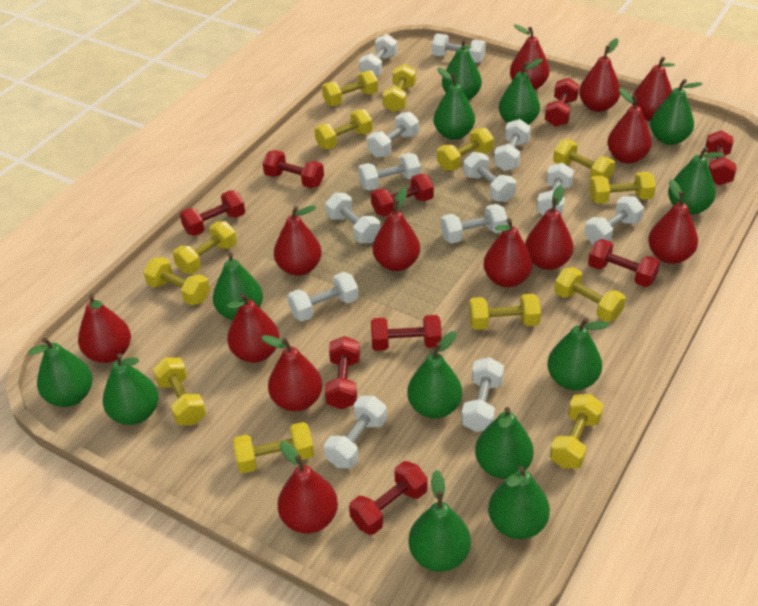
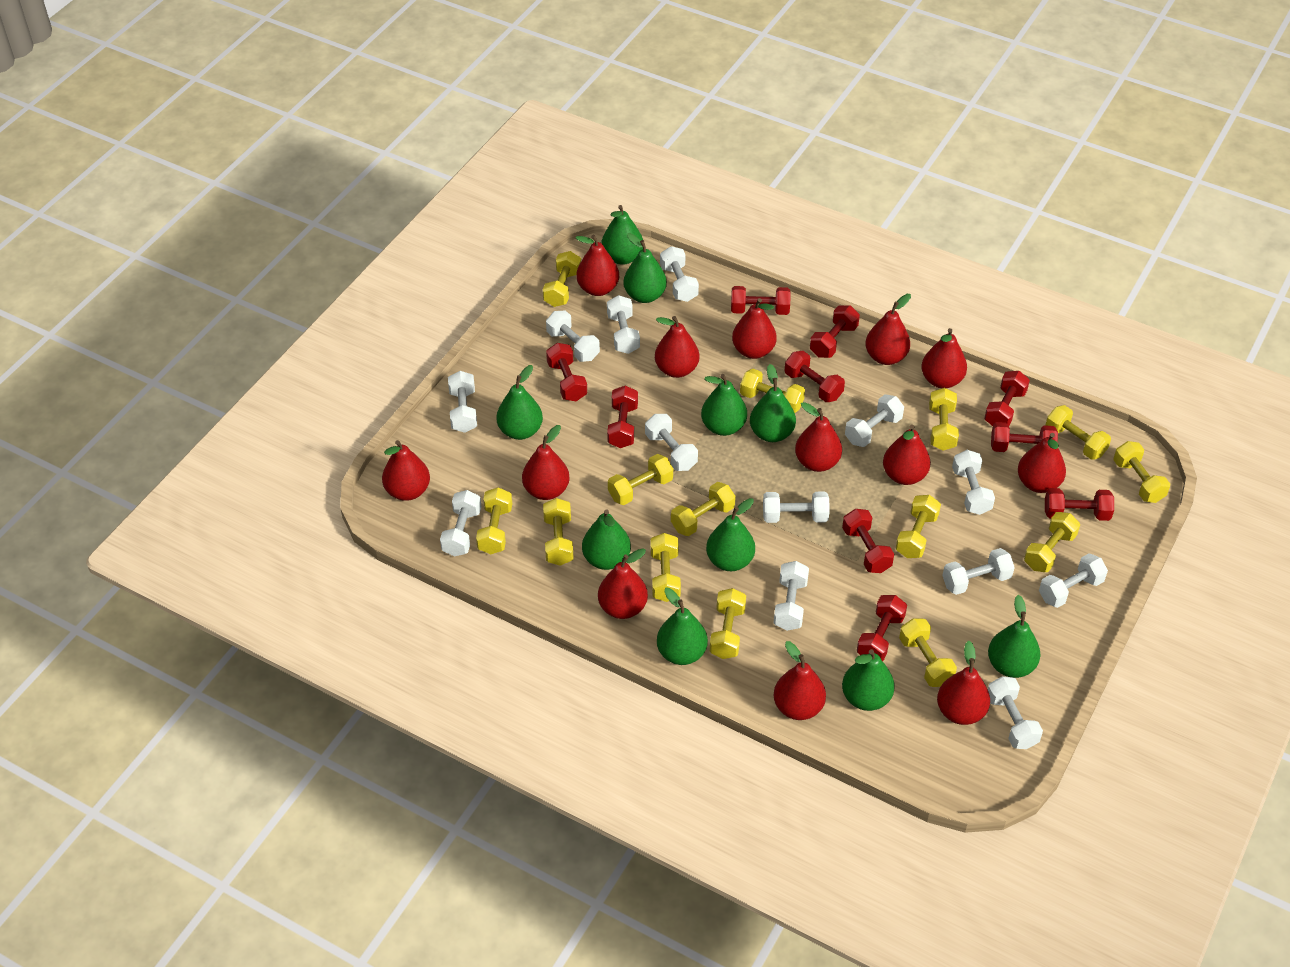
green pear: [28,337,92,407] [103,353,159,425] [213,253,263,320] [407,331,462,418] [409,470,471,572] [434,68,475,140] [442,39,482,100] [475,407,534,479] [488,466,550,539] [499,59,543,125] [547,318,609,390] [650,79,703,145] [668,147,724,215] = 13 -> [496,365,543,440] [582,509,631,570] [601,205,643,265] [623,233,667,303] [657,588,708,665] [701,374,747,436] [706,498,755,571] [750,364,796,442] [842,649,895,711] [988,595,1040,678] = 10
red dumbbell: [180,190,245,236] [263,150,324,188] [325,336,360,409] [349,461,428,535] [371,174,434,217] [371,315,442,351] [545,78,579,127] [588,239,660,287] [705,130,736,185] = 9 -> [546,343,587,401] [607,386,638,448] [731,286,791,315] [785,351,845,402] [810,305,860,358] [842,509,894,573] [857,595,907,661] [984,371,1030,426] [991,422,1058,452] [1045,488,1114,521] = 10
yellow dumbbell: [143,257,210,305] [153,357,206,425] [173,221,237,274] [233,422,314,473] [314,109,373,149] [322,70,378,106] [383,64,416,112] [437,128,494,171] [469,294,541,330] [550,394,604,469] [553,139,615,180] [554,267,626,322] [589,172,656,204] = 13 -> [476,487,512,554] [543,251,581,307] [543,498,574,565] [608,454,673,505] [651,533,681,602] [671,482,736,536] [710,588,746,659] [740,369,805,413] [896,495,941,558] [899,618,957,687] [929,388,959,451] [1024,512,1080,572] [1046,405,1111,460] [1113,441,1170,503] = 14

